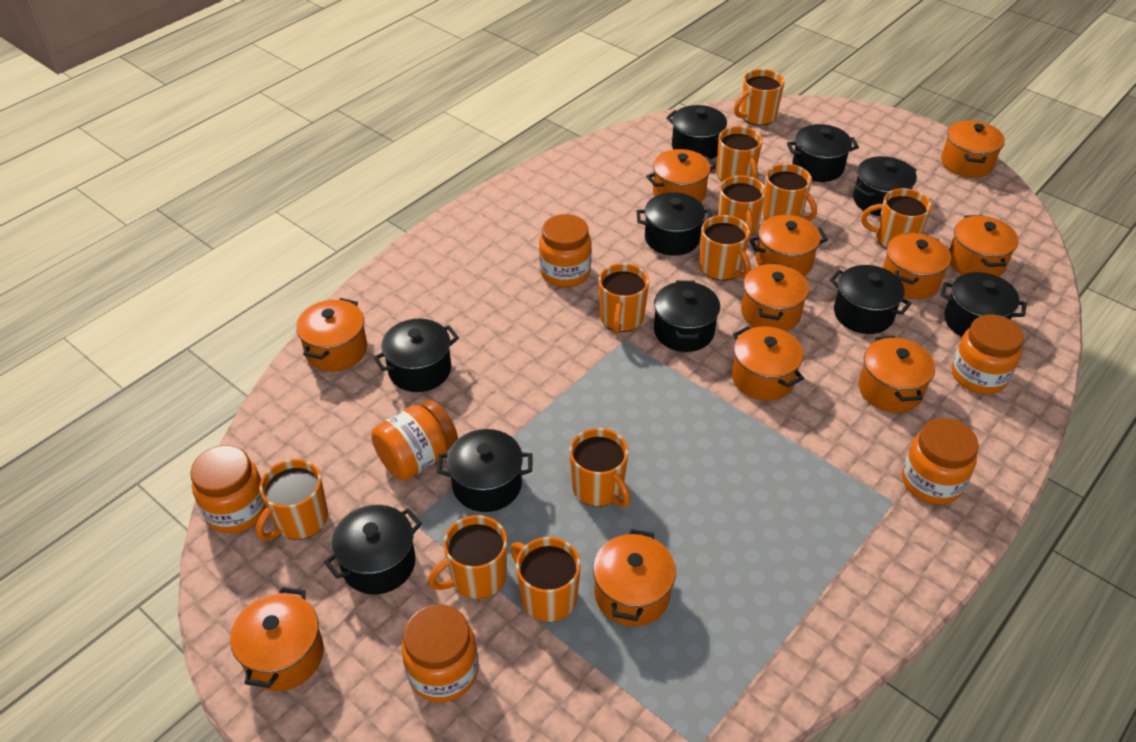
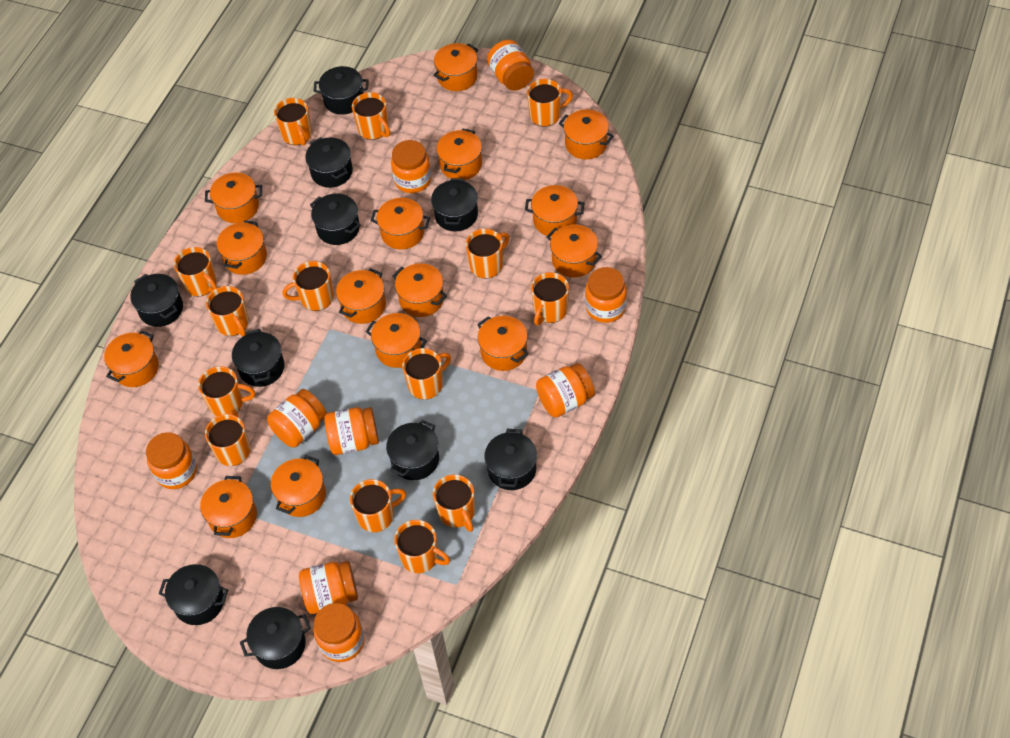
orange jar: [190,445,266,533] [371,399,458,481] [402,604,479,702] [539,214,592,287] [902,418,979,505] [952,314,1024,394] = 6 -> [146,432,197,489] [267,389,327,447] [299,561,358,614] [313,603,364,662] [324,407,379,455] [391,140,432,193] [487,40,534,91] [536,363,595,418] [585,267,627,323] = 9
orange mug: [256,459,328,541] [428,515,507,599] [510,537,581,622] [569,428,631,507] [598,263,649,334] [699,215,751,281] [716,126,763,182] [718,175,766,238] [734,69,785,126] [762,164,817,221] [861,188,932,249] = 11 -> [174,247,217,296] [198,366,255,416] [205,410,251,466] [206,286,249,336] [274,98,312,146] [282,261,334,311] [350,479,406,532] [352,92,390,140] [394,520,450,573] [402,348,451,400] [433,474,475,532] [466,229,509,279] [527,79,573,127] [531,272,569,325] = 14
orange pot: [230,587,324,691] [296,298,367,372] [593,529,676,627] [646,149,716,203] [732,326,804,401] [741,263,809,331] [749,215,828,276] [859,336,935,413] [883,233,951,299] [941,120,1005,178] [949,215,1019,277] = 11 -> [104,330,159,387] [200,476,257,538] [205,173,262,223] [217,220,267,275] [271,455,326,517] [336,268,386,324] [366,313,427,368] [370,198,430,250] [392,263,447,317] [433,43,478,91] [436,129,482,180] [477,316,529,371] [525,185,584,237] [546,224,602,277] [559,109,614,159] = 15

